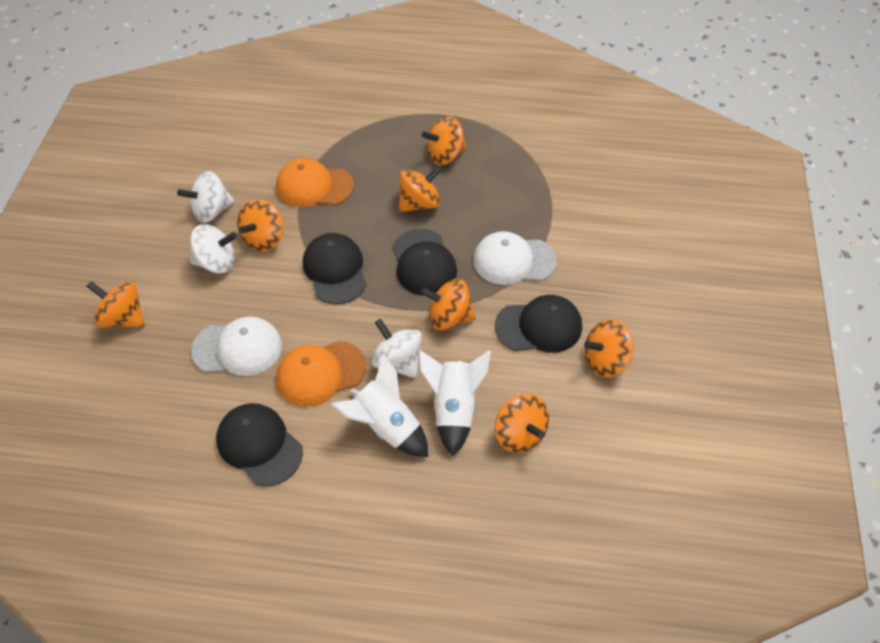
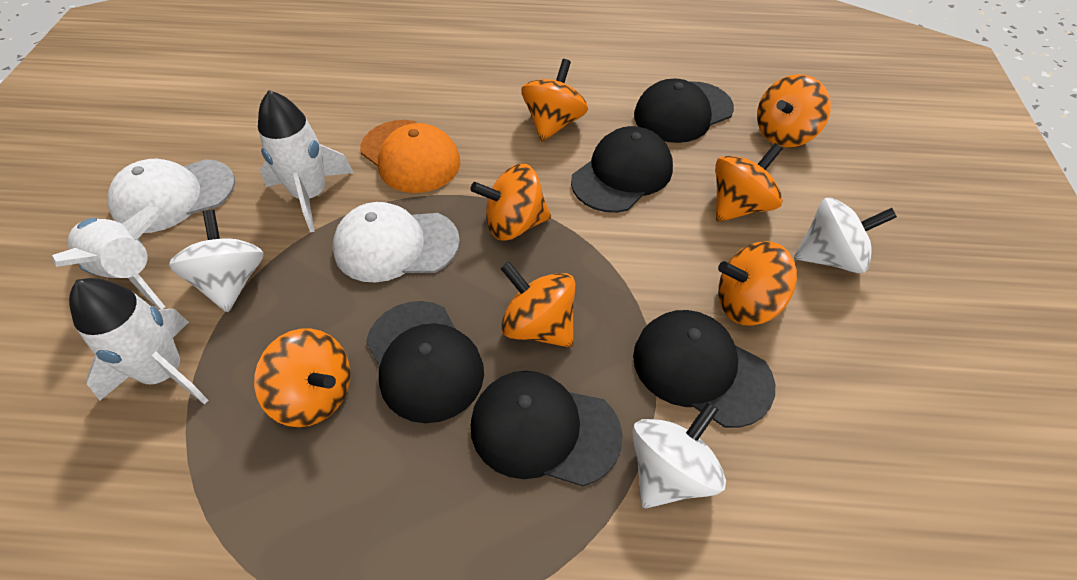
black cap: [216,403,303,486] [303,233,367,304] [393,229,457,296] [495,295,582,353] = 4 -> [366,301,484,423] [471,371,623,487] [571,126,673,213] [633,310,775,428] [634,79,734,143] = 5
orange cap: [276,158,354,207] [276,341,366,407] = 2 -> [360,120,460,193] = 1
white rocket: [331,354,428,457] [418,349,491,456] = 2 -> [52,207,165,310] [69,278,209,405] [258,90,354,232] = 3

